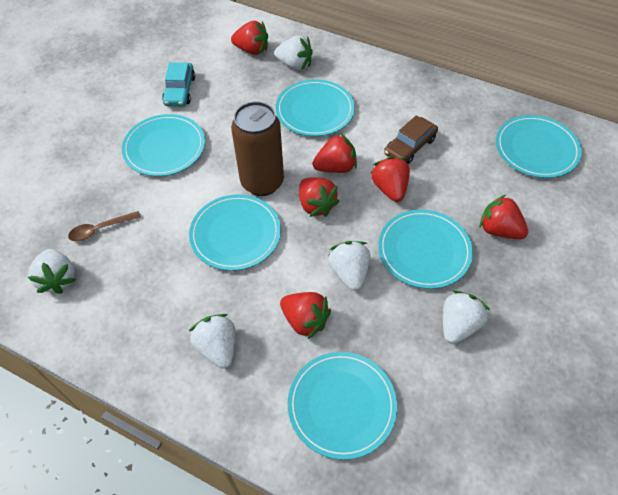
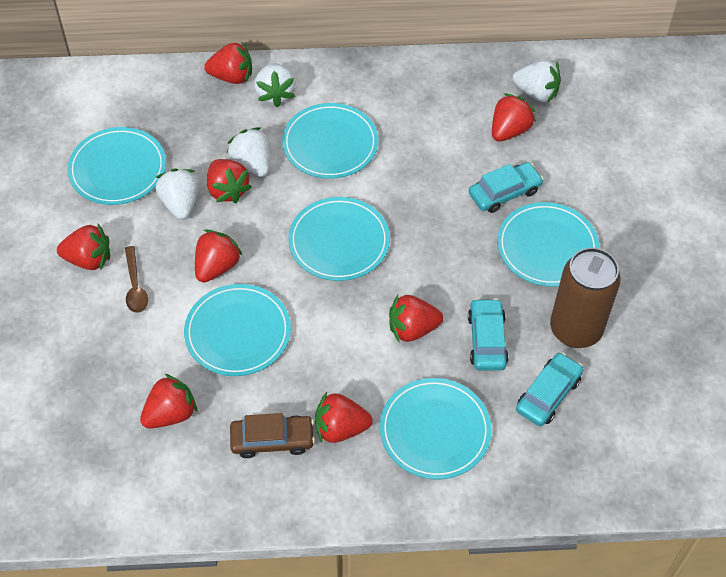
red strawberry: [231,21,268,55] [280,292,331,339] [299,177,340,217] [313,133,357,173] [370,156,410,202] [480,195,528,239] = 6 -> [57,224,110,270] [140,374,197,428] [195,230,242,282] [204,42,252,84] [207,159,251,203] [315,392,373,443] [389,295,443,343] [492,93,536,142] = 8
turquoise car: [162,62,195,106] = 1 -> [468,298,509,370] [469,162,543,213] [516,352,583,426] = 3
white strawberry: [28,249,76,294] [189,314,235,369] [274,35,313,70] [328,241,370,291] [443,290,490,344] = 5 -> [156,168,200,220] [227,127,270,177] [254,63,296,107] [513,60,561,103] = 4

